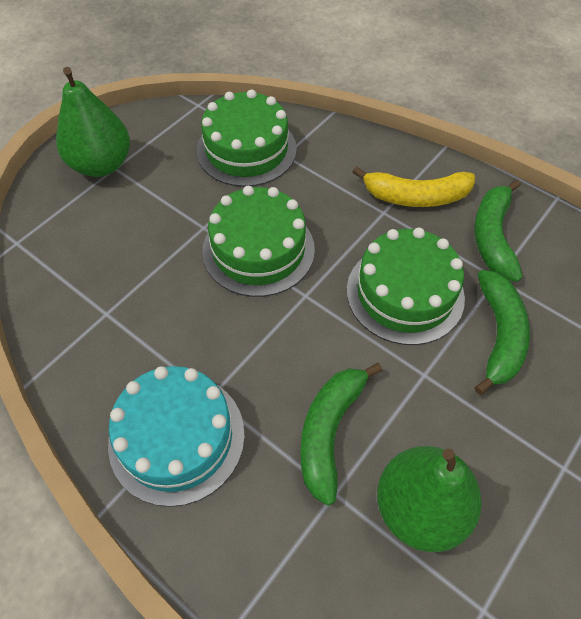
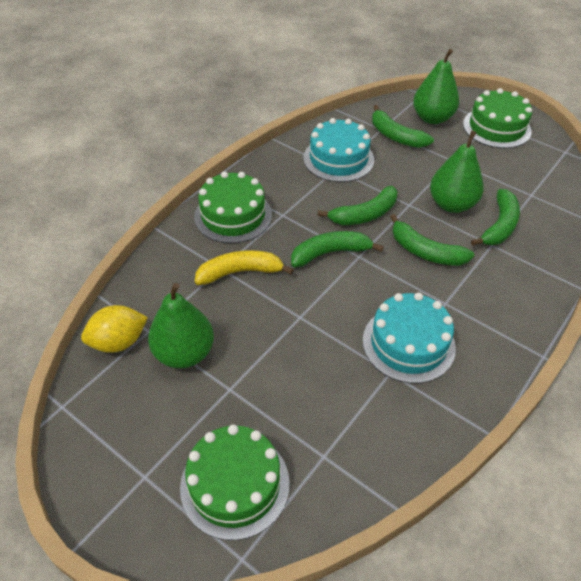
green banana: [300,363,383,506] [474,180,523,282] [475,270,530,395] = 3 -> [291,231,384,267] [318,186,397,225] [372,105,434,148] [390,214,474,266] [471,189,520,246] = 5
green pear: [56,67,130,177] [377,446,481,552] = 2 -> [148,283,214,368] [413,49,459,124] [430,131,484,213] = 3
turquoise cake: [108,366,245,507] = 1 -> [304,118,374,182] [363,292,456,383] = 2
yellow lemon: none = 0 -> [81,305,148,353] = 1

